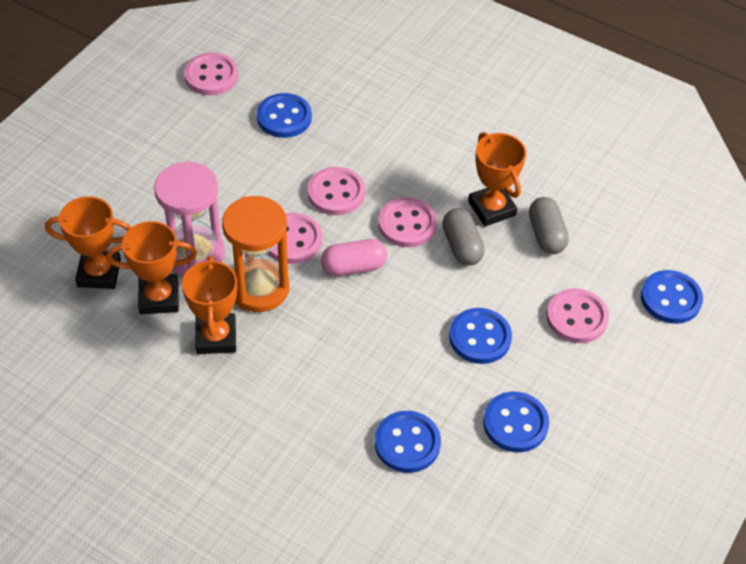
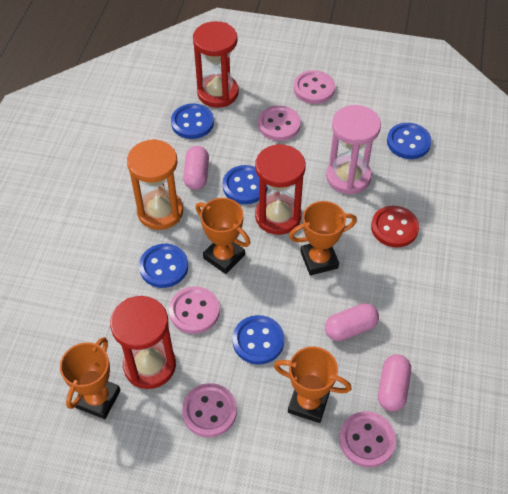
grey capsule: [442,208,485,266] [529,197,569,254] = 2 -> none = 0
pink capsule: [321,239,387,276] = 1 -> [183,146,209,190] [325,303,379,341] [378,354,411,411] = 3
red button: none = 0 -> [371,206,419,247] = 1
red hourglass: none = 0 -> [110,296,176,389] [193,21,239,108] [255,144,306,235] = 3

